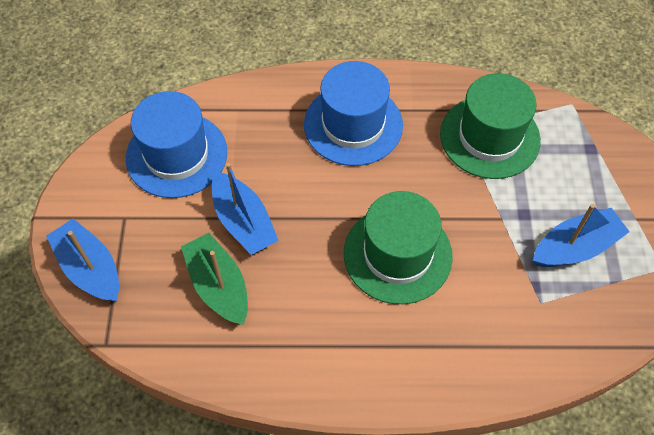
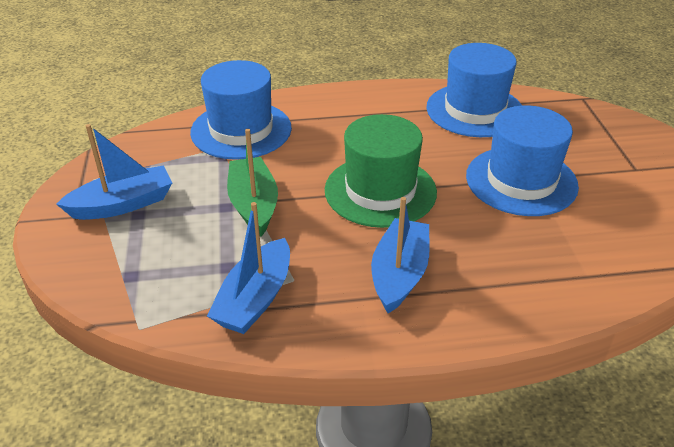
blue hat: [126,91,227,198] [304,61,403,166] = 2 -> [190,60,292,160] [426,43,522,137] [466,105,579,216] = 3
green hat: [344,191,453,304] [440,73,541,179] = 2 -> [325,114,437,228] = 1

